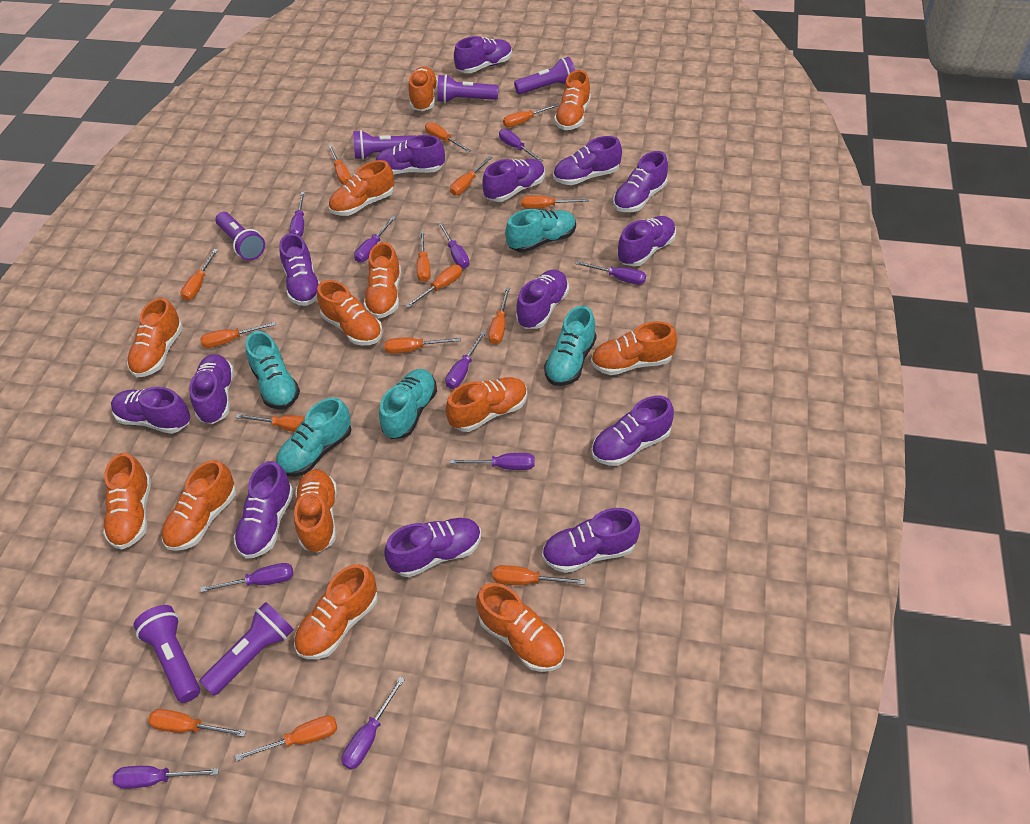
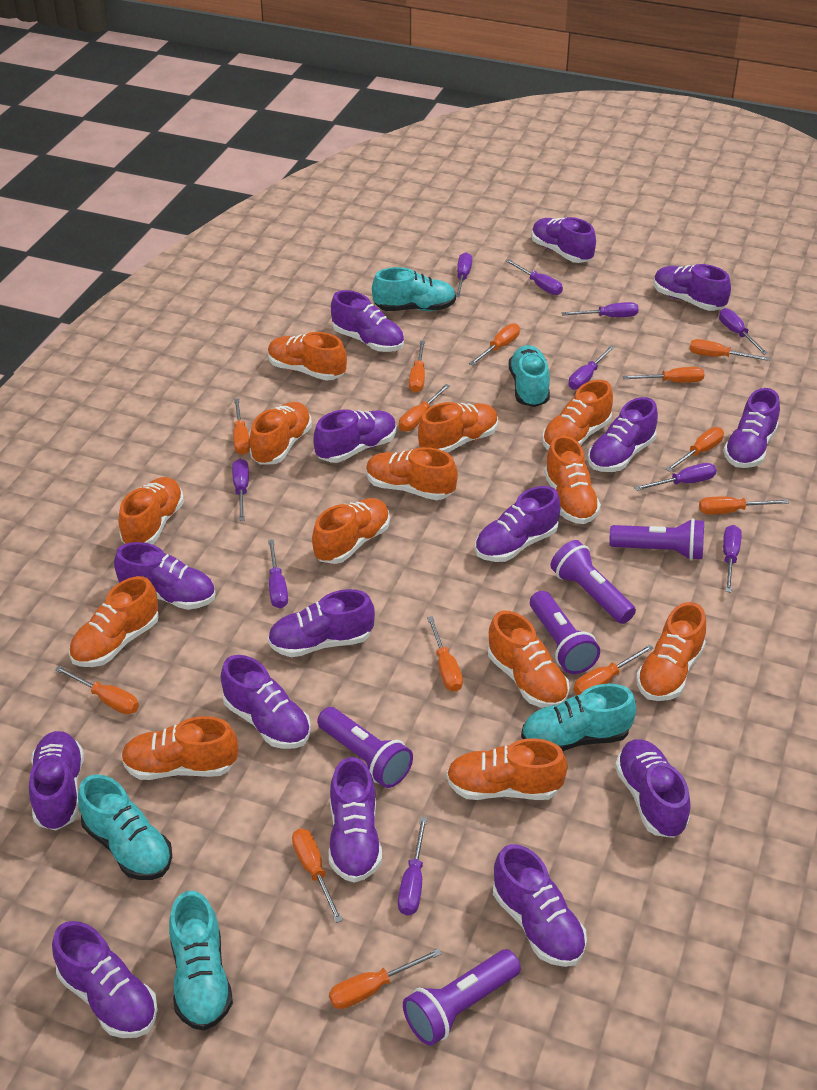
orange screwdriver: [148,709,246,737] [181,249,218,301] [200,322,276,348] [235,414,305,432] [235,716,337,761] [328,145,351,185] [384,337,461,354] [405,265,462,308] [417,231,430,282] [425,122,471,152] [450,156,492,195] [489,287,510,345] [492,565,585,585] [503,103,559,127] [521,195,589,209] = 15 -> [55,666,139,714] [233,398,250,455] [292,829,343,923] [329,948,442,1009] [399,384,450,432] [409,341,425,393] [427,616,463,692] [469,323,520,366] [574,644,653,695] [623,367,705,383] [666,427,724,472] [689,339,770,361] [699,497,789,515] = 13
purple flashlight: [134,605,200,703] [200,602,294,695] [215,212,265,261] [353,130,415,160] [437,74,498,103] [514,57,575,94] = 6 -> [317,707,413,788] [403,949,521,1046] [530,591,600,674] [550,540,636,624] [609,518,704,561] = 5
purple shoe: [111,387,190,434] [189,354,234,424] [234,461,294,559] [279,233,320,306] [376,135,445,175] [384,518,481,577] [454,36,512,73] [482,159,545,202] [516,269,569,329] [542,508,640,573] [553,136,622,185] [591,396,674,466] [613,151,668,212] [617,216,676,267] = 14 -> [29,731,84,830] [52,921,158,1038] [114,542,215,610] [221,655,311,749] [268,589,375,657] [313,409,397,463] [329,757,382,883] [331,290,404,352] [475,486,561,562] [493,844,587,967] [531,217,596,263] [588,397,658,472] [615,739,690,838] [654,264,731,311] [723,388,780,468] = 15

